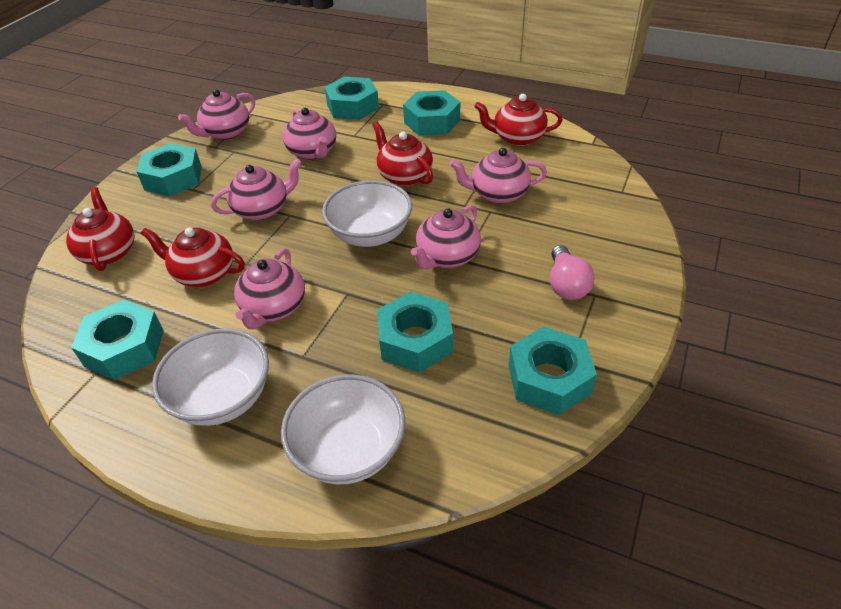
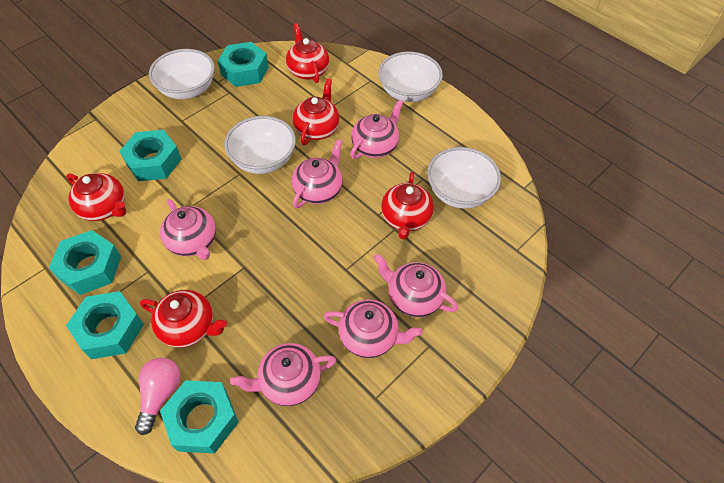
red teapot: [66,187,135,271] [141,228,245,287] [372,122,433,186] [474,94,563,146] = 4 -> [66,173,126,221] [140,290,227,348] [286,23,329,83] [292,78,340,145] [381,172,434,239] = 5
turquoise nut: [71,300,164,380] [136,143,202,197] [324,77,379,120] [377,292,453,373] [403,90,460,136] [509,327,597,415] = 6 -> [49,230,121,295] [66,291,144,359] [119,130,181,181] [160,380,238,453] [218,42,269,87] = 5
white bowl: [152,328,269,426] [281,374,405,484] [322,180,412,247] = 3 -> [149,49,215,99] [224,116,296,174] [378,51,443,102] [427,147,501,209] = 4

